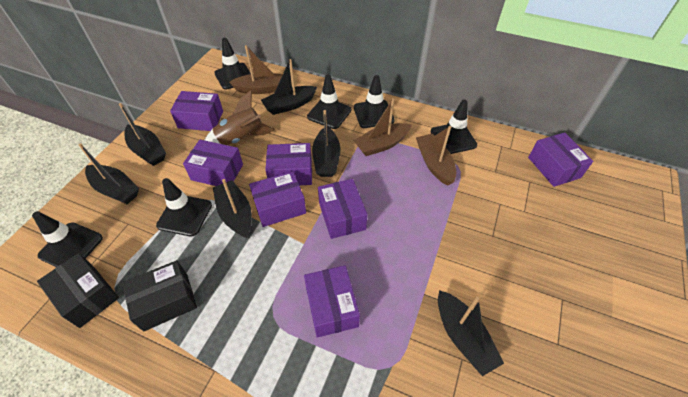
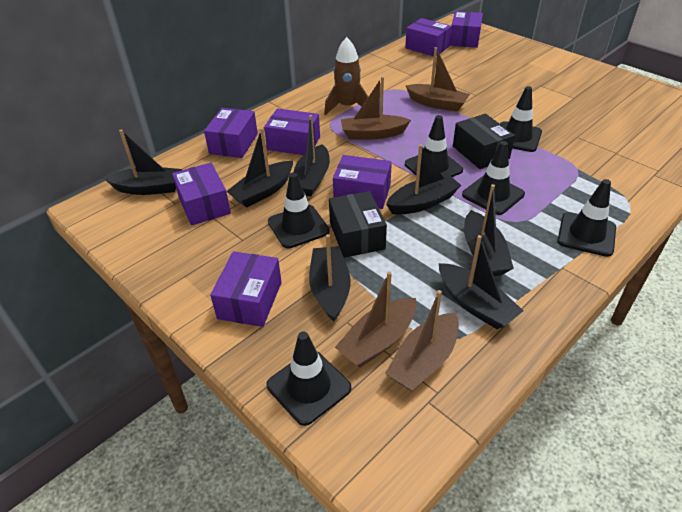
black boat: [79,143,139,204] [119,103,166,166] [213,179,252,238] [261,59,317,115] [312,110,341,177] [438,290,504,376] = 6 -> [103,130,182,195] [227,128,293,207] [293,115,330,196] [309,234,351,321] [386,144,461,215] [439,235,523,329] [464,184,514,276] = 7
brown boat: [229,45,283,94] [353,98,411,156] [416,126,456,186] = 3 -> [335,271,416,368] [341,77,411,139] [385,290,459,391] [405,47,470,112] = 4

